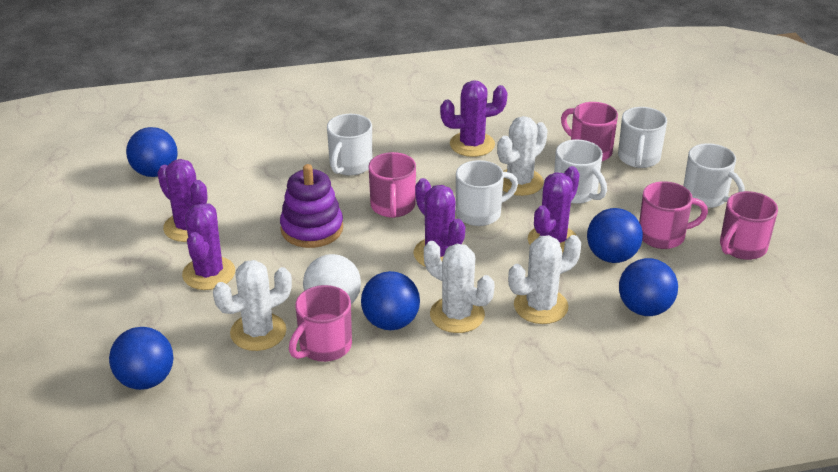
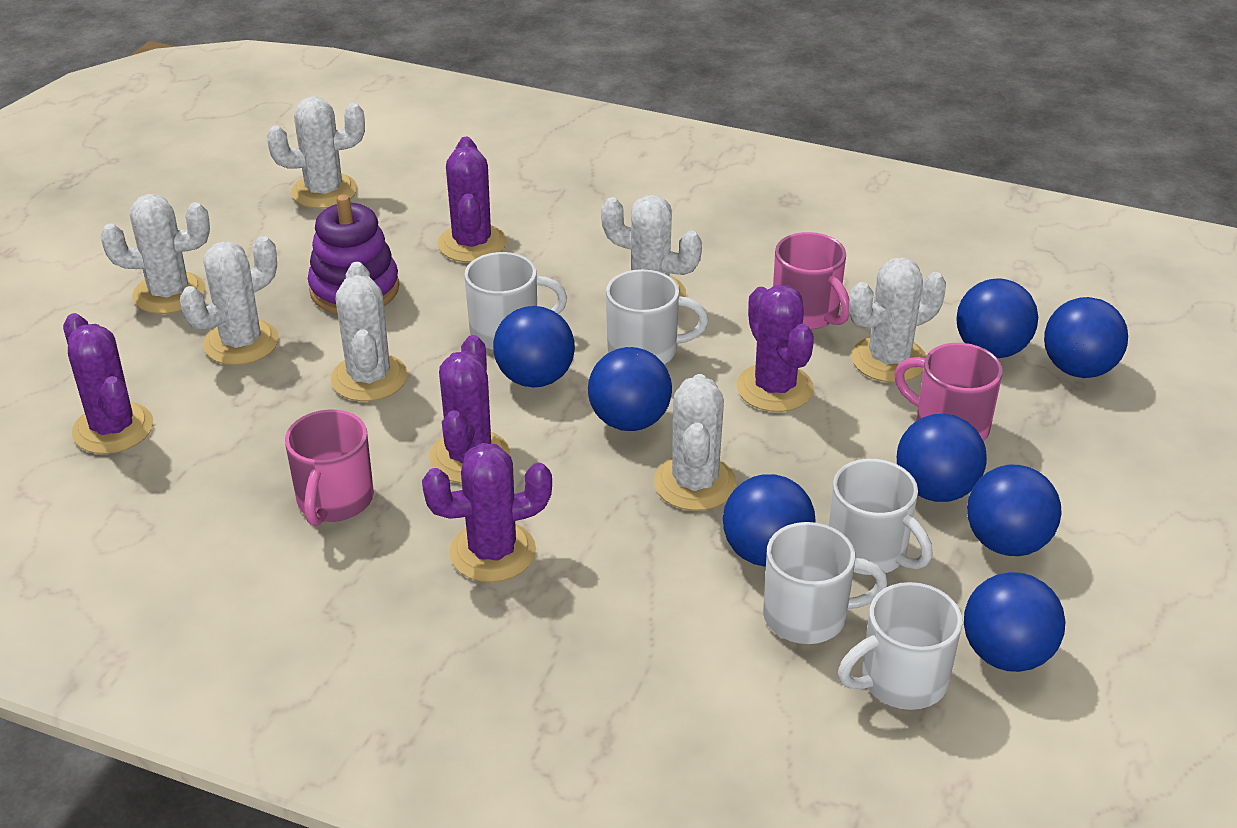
blue ball: [109,327,173,390] [126,127,178,177] [361,271,420,330] [587,208,643,263] [619,258,678,316] = 5 -> [493,306,575,388] [588,347,672,431] [723,474,816,567] [897,414,987,502] [956,278,1038,358] [964,572,1065,672] [967,465,1062,556] [1044,297,1128,378] = 8
pink mug: [289,285,352,362] [369,152,416,218] [561,102,618,161] [639,181,708,249] [720,191,778,260] = 5 -> [285,410,374,526] [773,232,849,330] [894,343,1003,441] = 3
white ball: [303,254,361,304] = 1 -> none = 0
white cactus: [213,260,292,351] [424,241,495,333] [497,116,548,196] [508,235,581,324] = 4 -> [101,194,210,314] [180,236,279,365] [267,96,365,209] [331,262,408,401] [601,195,702,297] [654,374,737,511] [849,258,946,382] = 7

